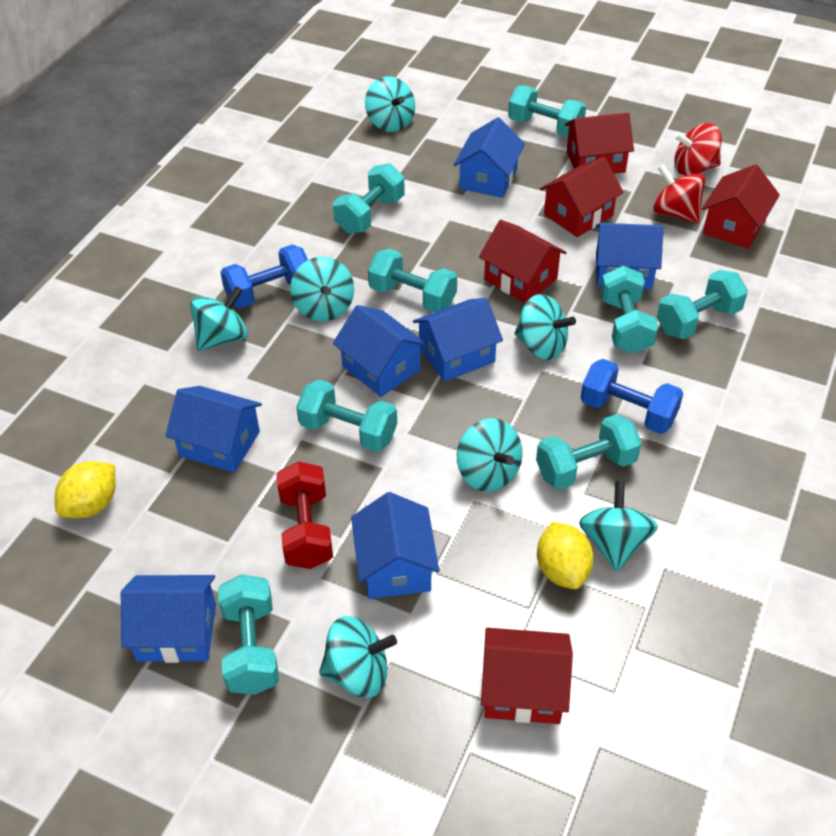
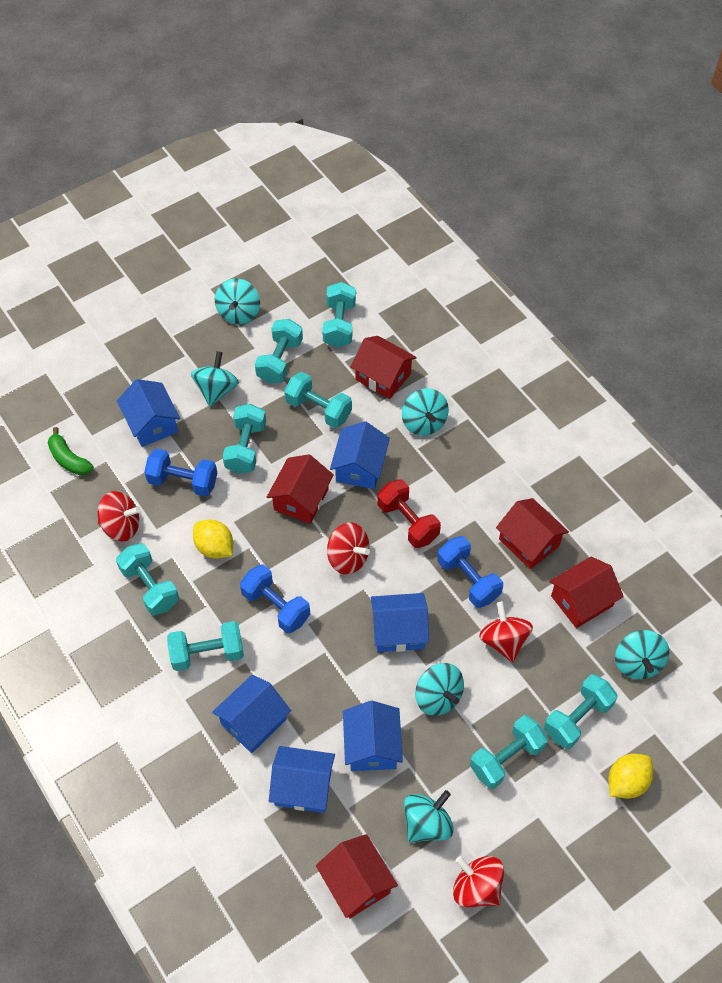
blue dumbbell: [220,244,308,308] [581,359,683,434] = 2 -> [144,449,217,497] [240,564,310,633] [437,536,503,608] = 3
blue house: [121,575,216,663] [165,386,262,473] [333,305,427,397] [351,492,439,599] [413,298,503,382] [454,117,525,198] [596,223,664,289] = 7 -> [117,379,180,447] [212,674,291,753] [269,746,335,813] [330,421,390,489] [343,701,403,771] [371,593,429,652] = 6
green banana: none = 0 -> [48,427,94,476] = 1
red spinning top: [653,164,706,223] [674,123,722,175] = 2 -> [98,491,141,542] [327,523,370,575] [453,856,504,908] [479,602,533,662] = 4
turquoise spinning top: [190,286,248,351] [290,257,354,321] [319,616,397,698] [365,76,415,132] [457,418,523,492] [514,294,576,360] [579,481,658,572] = 7 -> [191,351,239,407] [215,279,260,324] [402,388,449,436] [404,790,454,843] [415,663,464,716] [615,630,669,679] = 6

